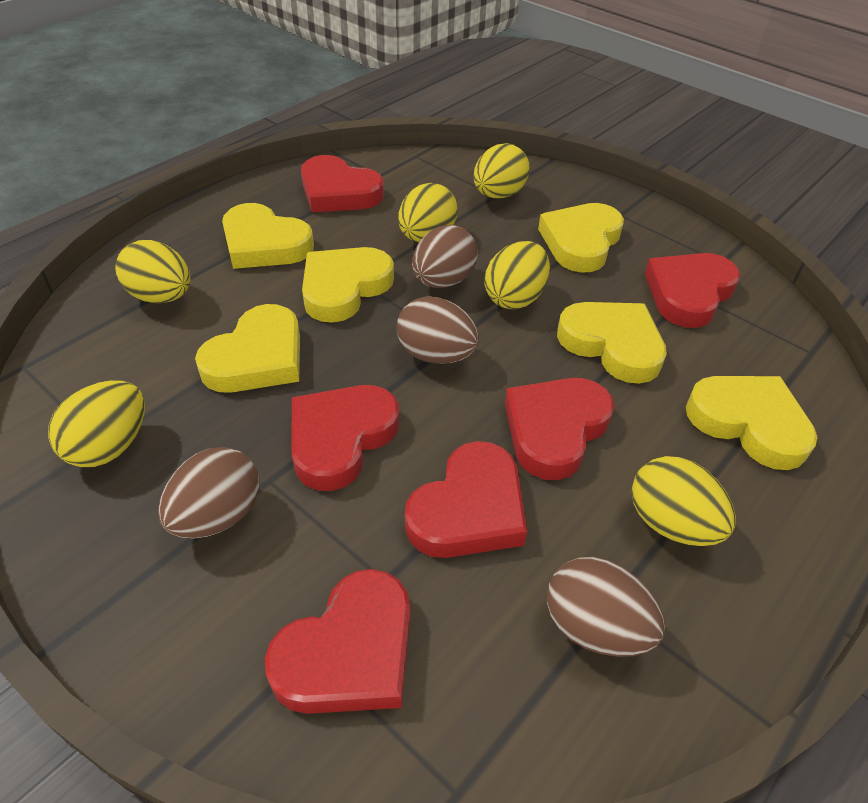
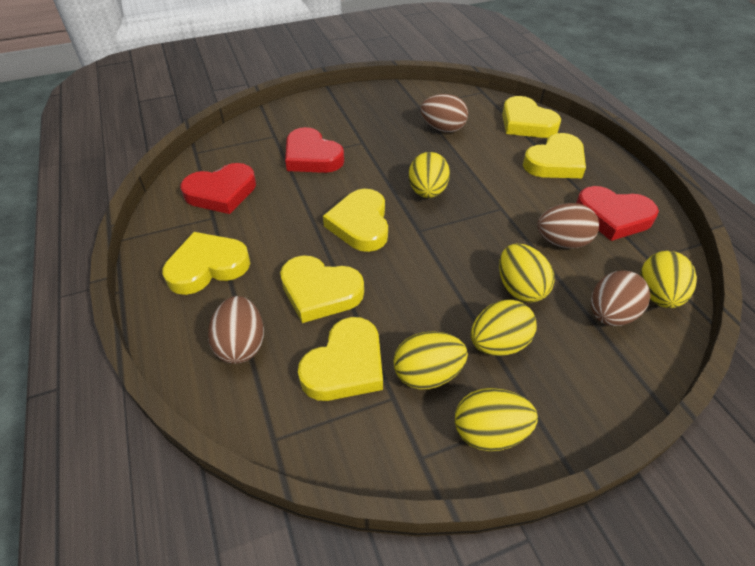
red heart: [265,569,410,714] [291,385,399,491] [301,155,384,213] [405,441,527,558] [505,378,615,480] [645,253,740,328] = 6 -> [181,163,256,214] [285,127,344,173] [576,186,659,241] = 3

